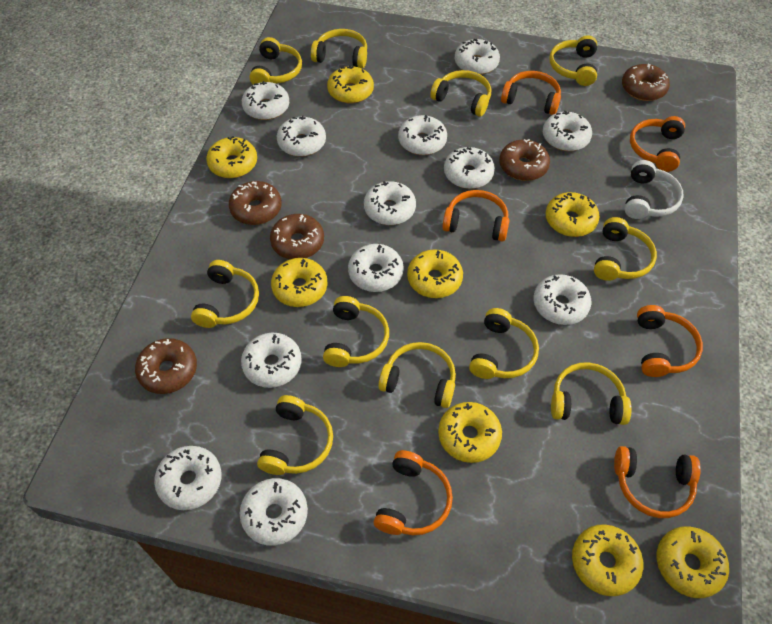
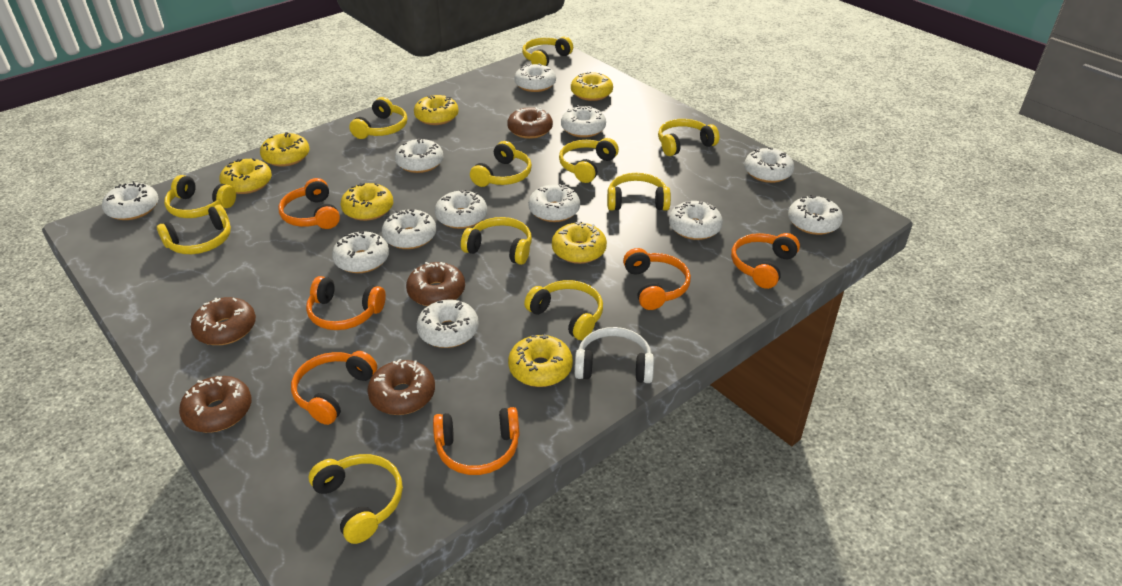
yellow donut: [206,136,257,178] [271,258,328,307] [327,65,374,104] [407,249,463,298] [438,402,502,463] [546,192,599,237] [572,524,643,596] [657,526,729,598] = 8 -> [219,158,272,194] [260,132,310,167] [341,183,393,221] [414,95,459,125] [508,334,573,387] [552,221,607,264] [571,71,613,101] = 7

